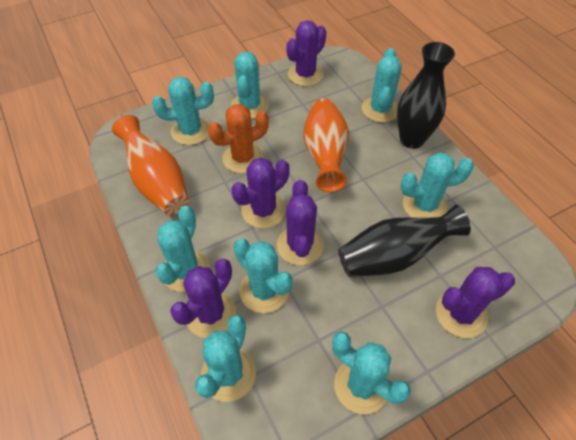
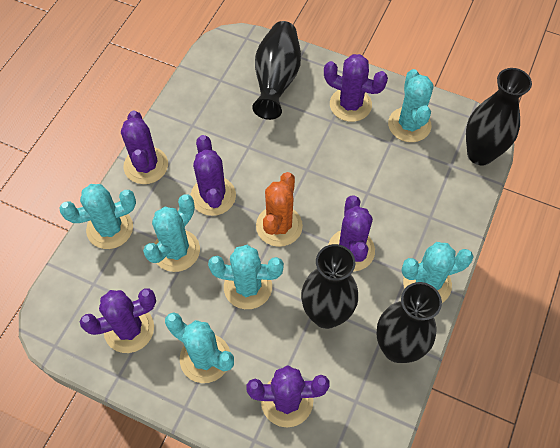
black vase: [338,205,471,277] [397,42,455,149] = 2 -> [252,21,301,120] [301,244,358,329] [376,282,442,363] [466,68,532,165] = 4
orange vase: [112,115,189,215] [303,98,349,192] = 2 -> none = 0
purple cactus: [170,259,236,338] [231,157,289,229] [277,180,324,265] [286,20,326,86] [436,267,515,338] = 5 -> [80,288,156,353] [121,111,168,184] [190,135,236,216] [247,365,330,428] [324,54,388,122] [328,196,375,272] = 6
turquoise cactus: [152,77,214,145] [155,206,210,292] [195,315,256,402] [231,52,269,119] [233,239,293,313] [332,331,411,414] [362,48,402,123] [400,152,474,218] = 8 -> [59,184,136,249] [143,194,200,272] [165,312,234,383] [208,245,284,309] [388,69,434,142] [401,242,474,303] = 6

